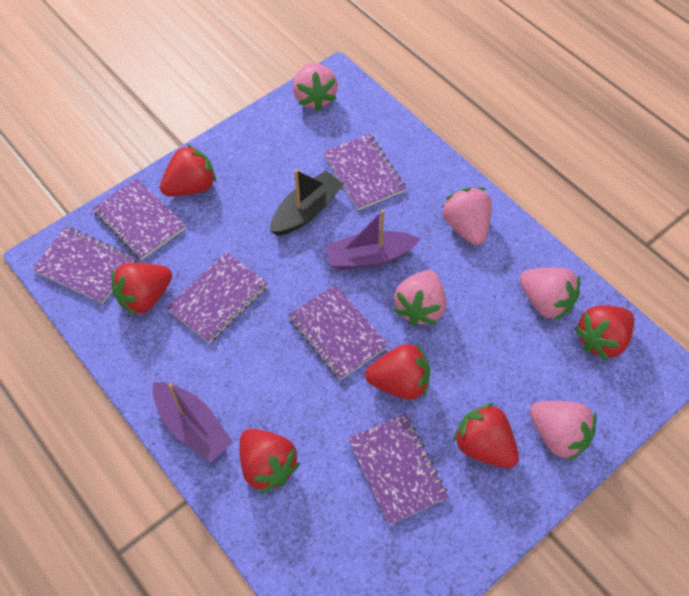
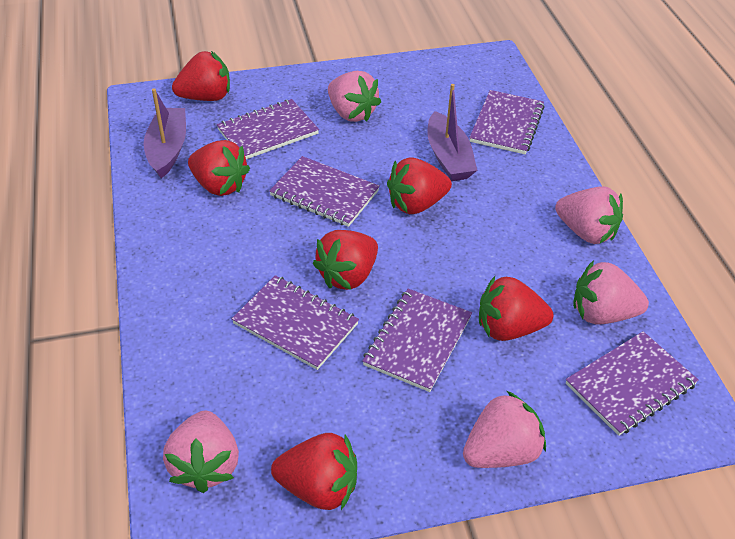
black boat: [270,169,343,236] = 1 -> none = 0

